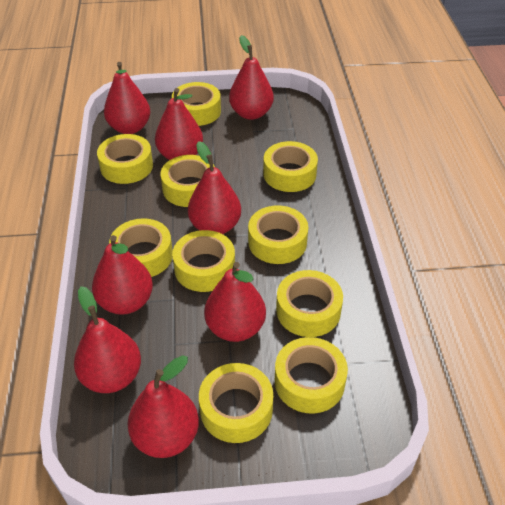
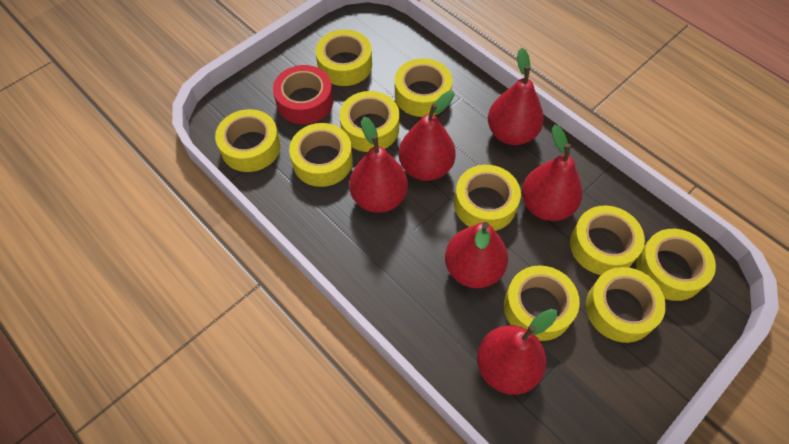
red pear: [74,286,141,393] [92,235,153,315] [104,62,150,134] [128,355,199,458] [155,88,203,160] [188,141,241,234] [204,262,266,342] [229,35,274,120] = 8 -> [349,117,408,213] [399,91,456,181] [445,222,508,288] [477,309,557,395] [488,48,544,145] [522,124,583,221] = 6
red tape: none = 0 -> [273,65,333,124] = 1

